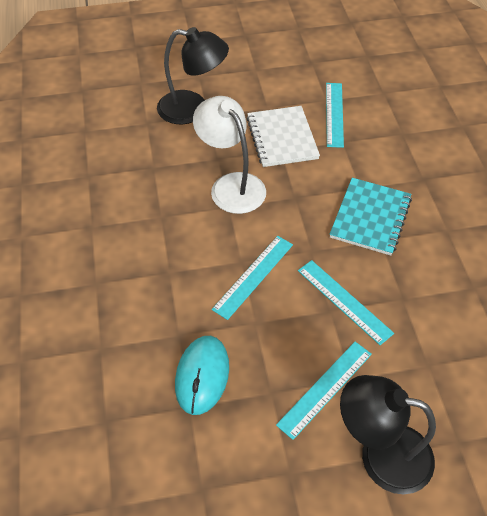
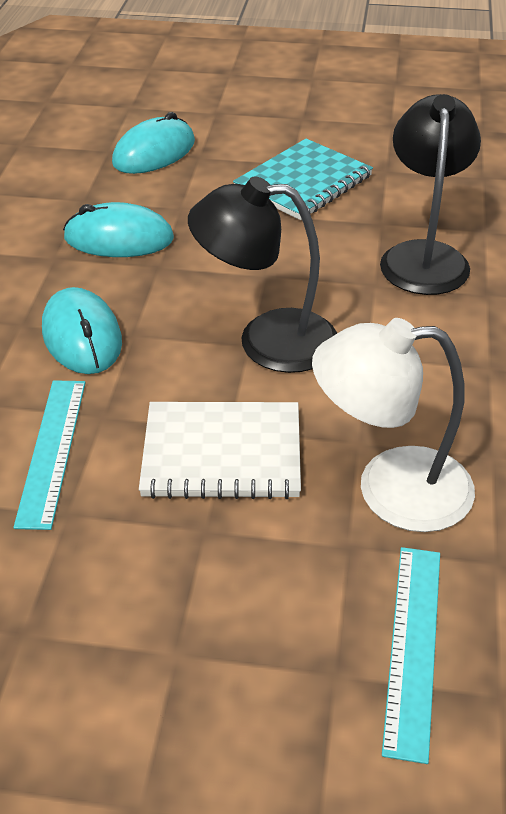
turquoise mouse: [175,336,229,415] = 1 -> [42,287,122,374] [63,202,174,257] [112,112,195,174] = 3
turquoise ruler: [212,236,293,320] [276,342,372,440] [298,260,394,345] [326,83,344,148] = 4 -> [13,380,86,530] [382,547,440,764] = 2

